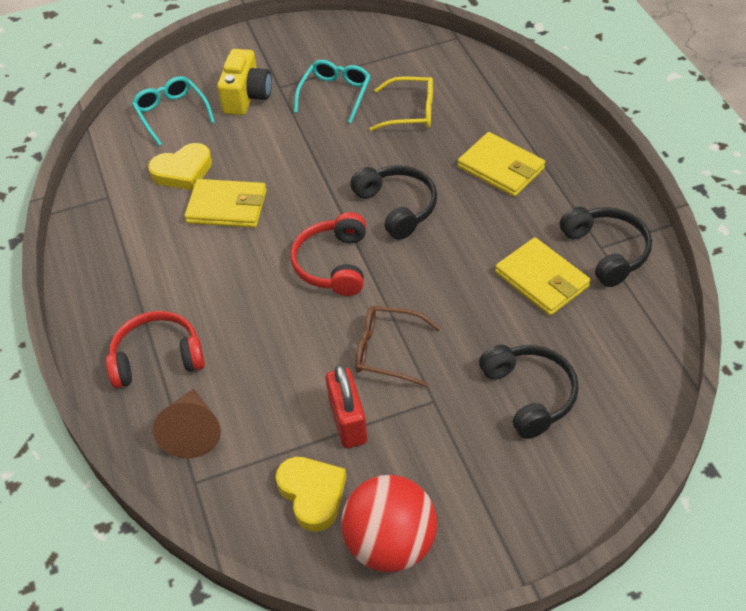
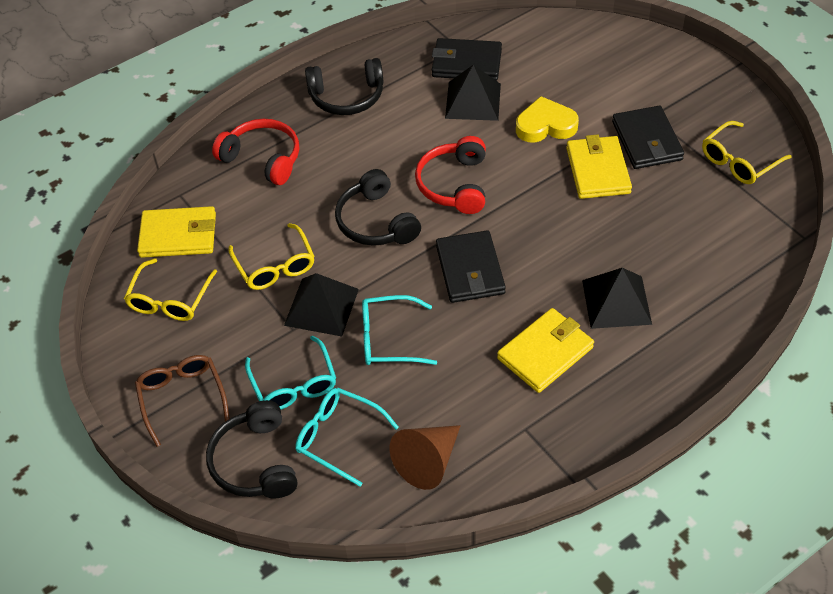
black pyramid: none = 0 -> [284,273,359,337] [445,65,501,121] [582,268,652,329] = 3
black wallet: none = 0 -> [432,38,502,81] [436,230,506,303] [612,106,684,169] = 3
red ball: [341,475,437,572] = 1 -> none = 0
red padlock: [326,364,367,448] = 1 -> none = 0
turquoise glasses: [132,76,215,146] [294,60,371,123] = 2 -> [245,336,336,409] [295,388,399,487] [362,295,437,365] = 3
yellow camera: [217,49,272,115] = 1 -> none = 0
yellow glasses: [370,77,433,131] = 1 -> [124,258,217,321] [229,223,315,290] [702,121,792,184] = 3
yellow heart: [148,143,212,190] [276,457,346,532] = 2 -> [516,96,579,143] = 1

